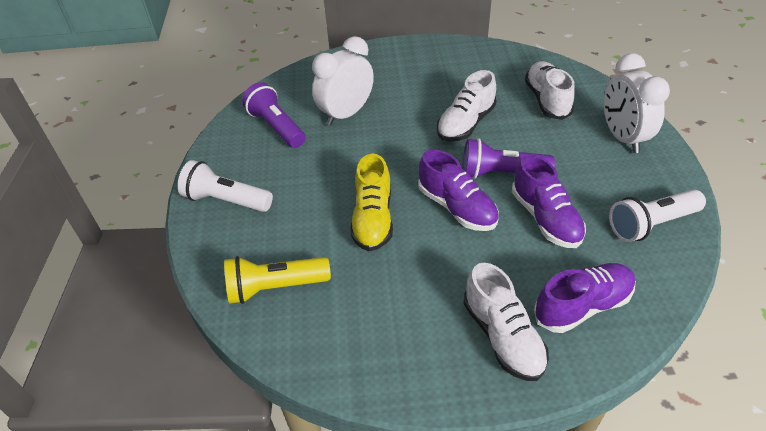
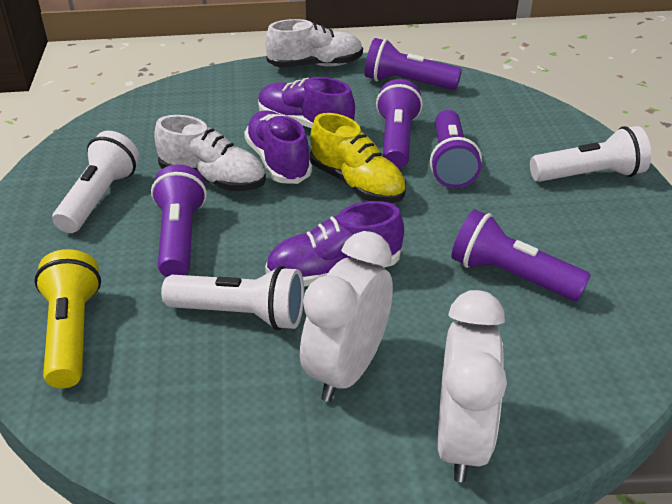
purple flashlight: [242,82,305,148] [463,138,555,179] = 2 -> [151,165,207,277] [365,38,462,90] [376,79,423,169] [430,110,482,188] [451,210,591,301] = 5
white flashlight: [178,160,273,212] [609,189,706,242] = 2 -> [52,131,140,233] [161,266,304,330] [530,126,651,182] = 3
white shoe: [437,70,497,142] [464,263,549,381] [525,61,575,120] = 3 -> [154,115,266,191] [265,19,363,68] = 2

